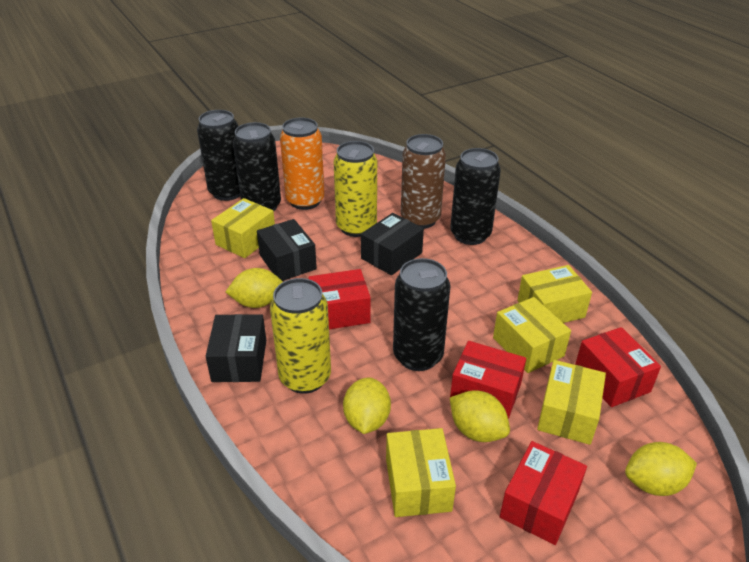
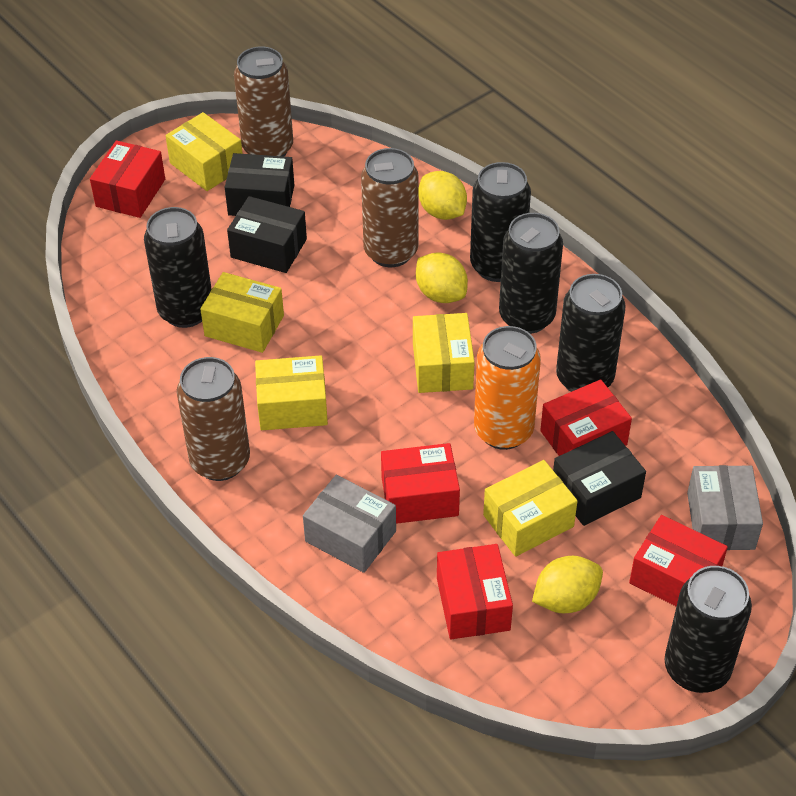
black can: [197,110,240,201] [233,122,281,212] [393,258,451,371] [450,148,501,245] = 4 -> [144,207,212,328] [470,162,531,282] [499,213,563,334] [556,274,626,392] [664,566,752,693] = 5
brown can: [401,134,446,229] = 1 -> [177,357,250,481] [234,46,293,156] [361,148,419,267] = 3
grey box: none = 0 -> [303,475,396,573] [687,465,763,550] = 2
red box: [308,269,371,329] [450,341,526,419] [500,441,587,545] [575,327,661,407] = 4 -> [90,140,165,218] [381,443,460,524] [437,544,513,639] [540,379,632,456] [629,515,728,606] = 5
yellow can: [270,278,331,394] [334,141,377,237] = 2 -> none = 0
yellow lemon: [225,268,283,308] [343,378,391,434] [450,390,510,442] [625,442,697,496] = 4 -> [416,252,468,303] [419,171,467,220] [532,556,603,613] = 3

